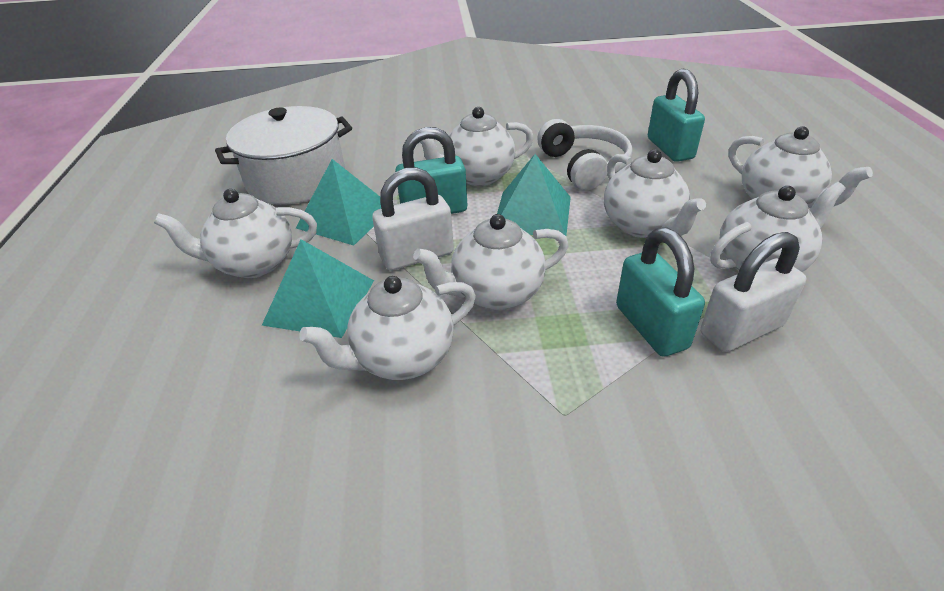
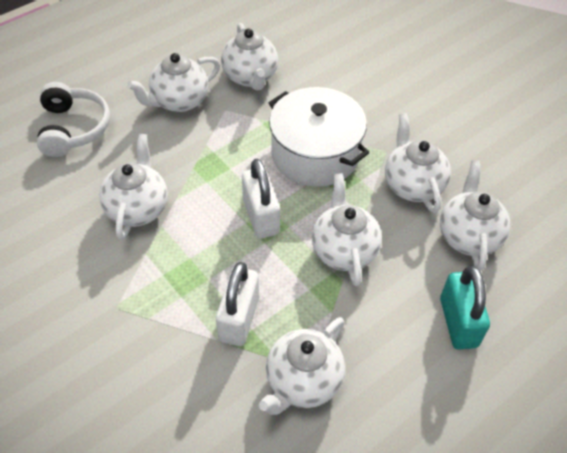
turquoise padlock: [395,127,467,214] [616,227,705,357] [648,69,705,162] = 3 -> [440,266,490,350] = 1
turquoise pyramid: [262,239,374,338] [296,159,381,246] [497,154,571,236] = 3 -> none = 0

